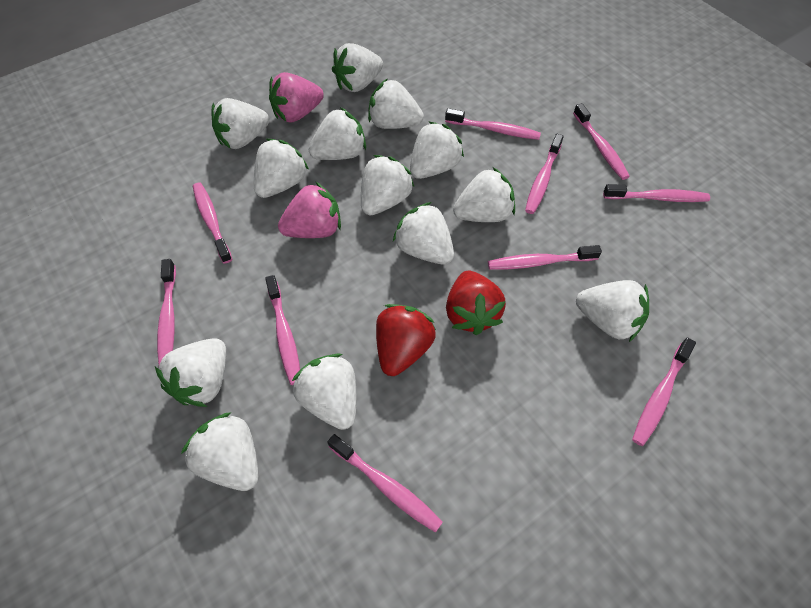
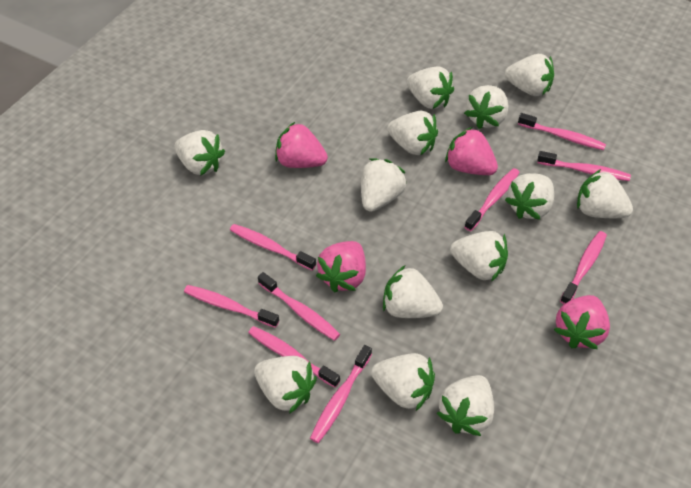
pink strawberry: [269,72,324,123] [278,182,341,238] = 2 -> [275,122,328,168] [316,241,366,293] [445,127,498,175] [554,295,610,349] = 4
pink toothbrush: [157,259,176,365] [193,183,232,264] [265,275,300,385] [327,434,443,533] [445,108,541,140] [488,245,602,270] [525,134,564,214] [573,103,630,180] [603,184,710,202] [632,337,696,446] = 10 -> [184,285,279,328] [230,224,316,270] [248,326,340,388] [258,272,340,341] [310,345,372,443] [464,168,520,231] [518,113,606,150] [537,151,631,181] [560,231,607,304] = 9
red strawberry: [376,304,436,376] [446,271,506,335] = 2 -> none = 0

